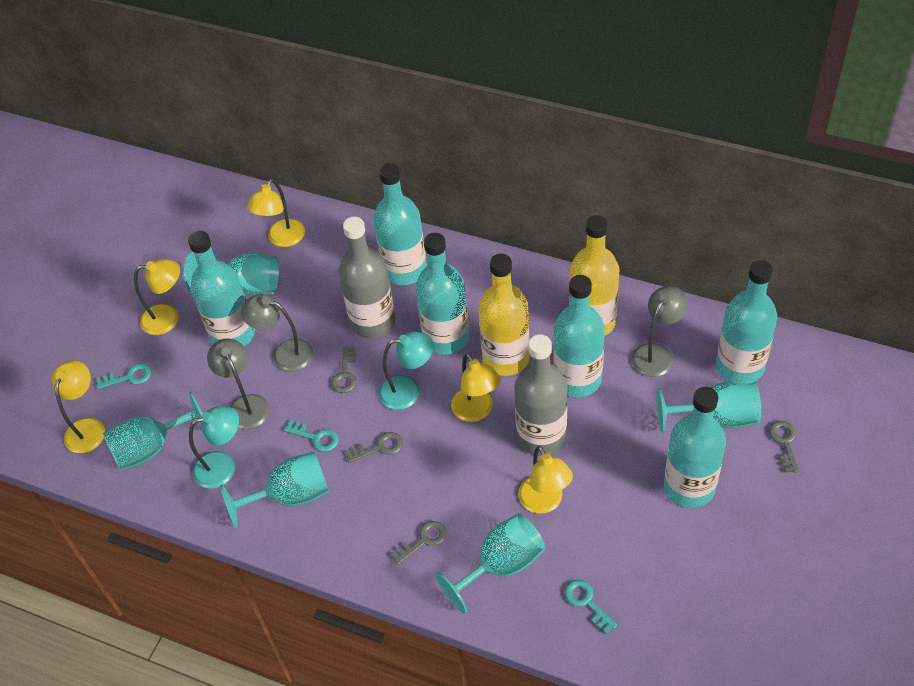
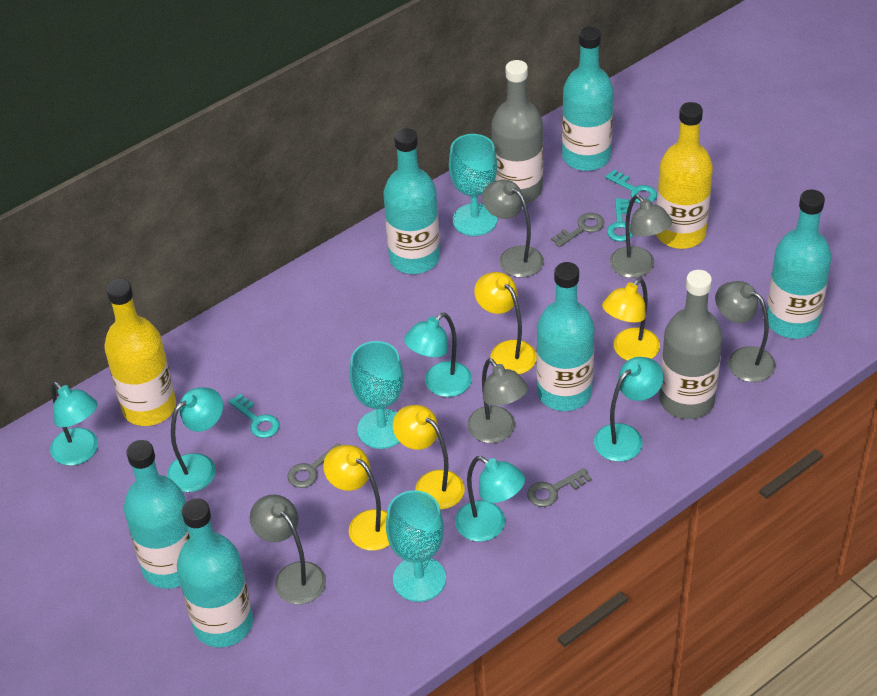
grey key: [332,346,357,393] [345,432,403,463] [390,521,447,565] [769,421,799,473] = 4 -> [287,443,340,488] [527,468,592,507] [551,213,604,247] = 3
grey lamp: [207,338,270,429] [241,294,313,372] [631,286,688,377] = 3 -> [250,495,326,604] [467,358,528,443] [482,179,544,278] [610,194,672,278] [715,281,776,382] = 5
turquoise goblet: [103,392,203,471] [183,252,279,295] [220,452,329,528] [435,513,545,613] [656,381,761,433] = 5 -> [350,341,404,449] [386,490,446,602] [449,134,497,236] = 3
turquoise lamp: [189,406,239,488] [379,332,433,410] = 2 -> [50,382,98,466] [167,387,223,492] [404,313,472,397] [455,456,525,542] [594,357,664,462] = 5
yellow lamp: [51,360,105,453] [134,259,180,335] [247,179,305,247] [451,353,501,422] [518,446,573,514] = 5 -> [323,445,390,551] [393,405,465,510] [474,272,537,374] [602,278,660,361] = 4

